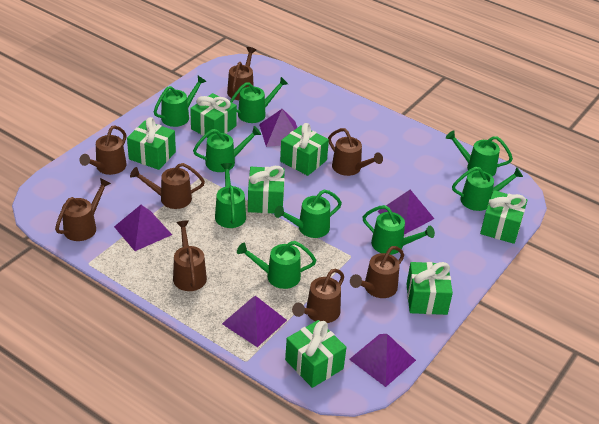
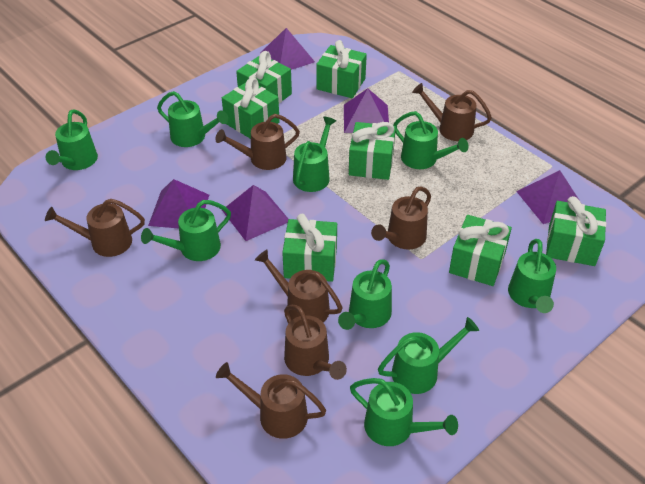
brown watering can: [55,178,111,241] [80,126,127,175] [130,163,205,209] [173,220,207,291] [227,47,256,100] [292,269,344,323] [328,128,383,176] [350,246,404,298] = 8 -> [45,199,145,257] [215,114,300,170] [216,362,326,439] [255,249,343,322] [284,305,347,380] [371,186,431,250] [412,83,492,141] = 7

